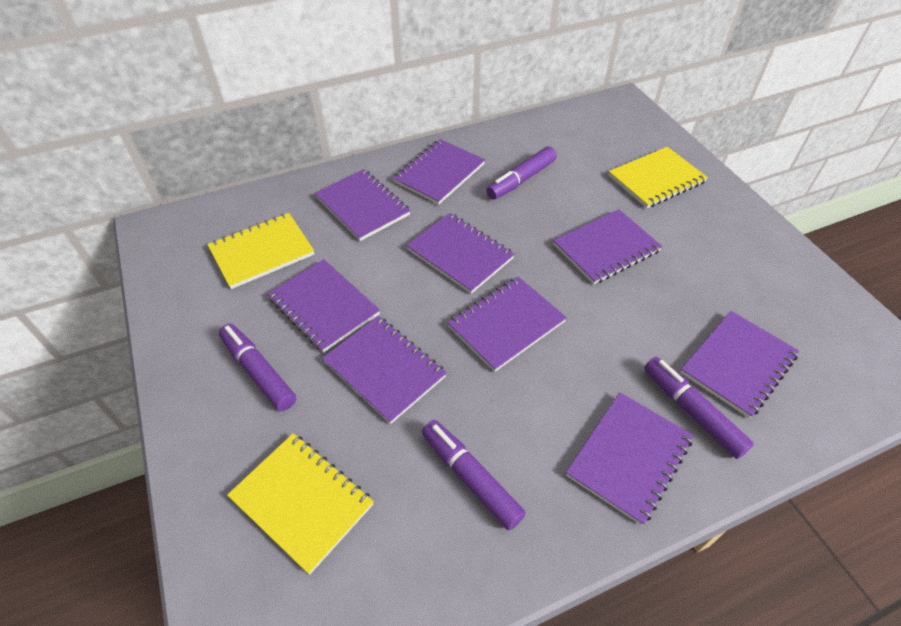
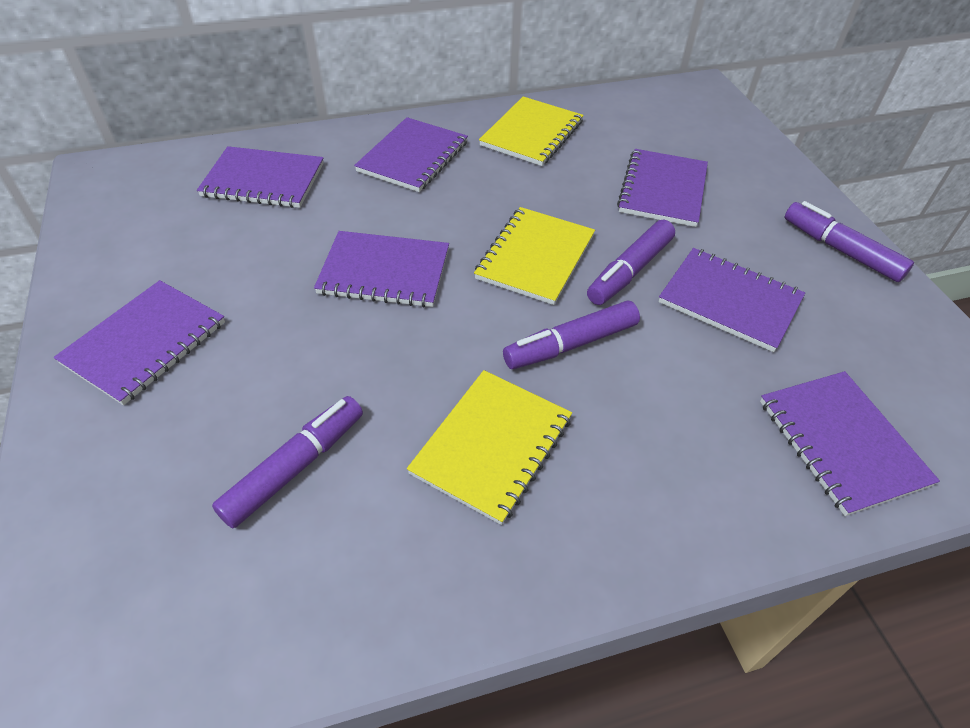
purple notebook: [268,259,380,353] [314,169,411,241] [322,316,447,424] [393,139,485,205] [406,213,515,294] [447,277,567,372] [553,209,662,284] [566,393,694,526] [680,311,799,418] = 9 -> [54,280,225,405] [197,146,324,208] [314,231,449,307] [354,117,468,192] [617,149,708,227] [659,248,805,352] [760,371,940,516] = 7

